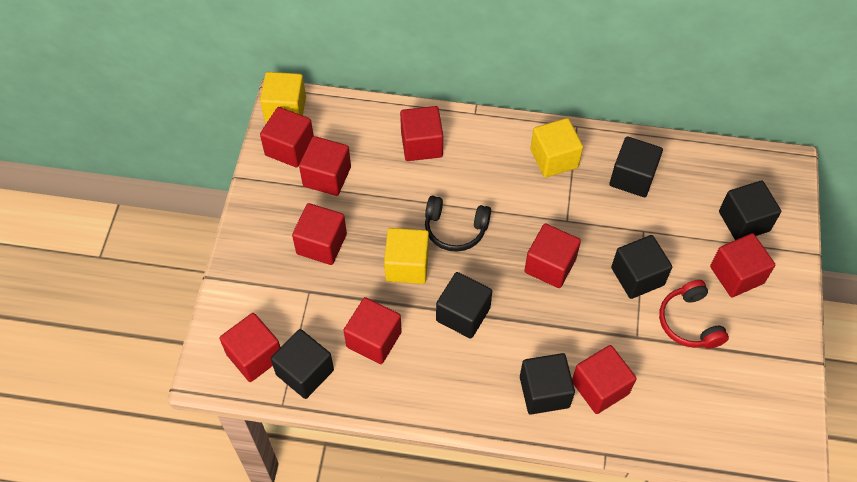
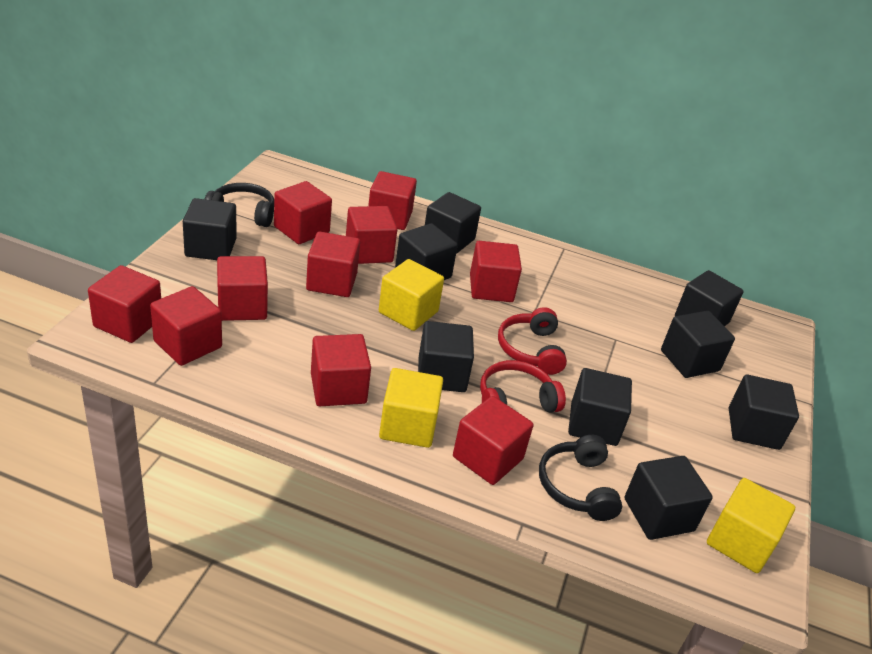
black cube: [271,329,334,399] [436,272,492,339] [520,353,575,415] [610,136,663,197] [611,235,672,299] [719,181,781,240] = 6 -> [183,198,237,260] [395,223,458,280] [418,321,474,392] [425,192,481,254] [568,368,632,446] [624,456,713,540] [661,311,735,378] [675,270,744,326] [729,374,799,450] = 9
black headphones: [425,196,491,252] = 1 -> [205,183,274,227] [539,435,622,521] = 2
red cube: [219,313,281,382] [260,107,314,167] [292,203,347,265] [299,136,351,196] [344,297,402,364] [400,106,443,161] [524,223,581,288] [572,345,636,414] [710,233,775,297] = 9 -> [88,265,161,343] [150,286,222,366] [217,256,268,321] [274,181,332,244] [306,231,360,297] [311,334,371,406] [346,206,397,264] [368,171,417,230] [453,396,534,485] [470,241,522,302] = 10
red headphones: [659,280,729,349] = 1 -> [480,360,566,413] [498,307,567,375] = 2

